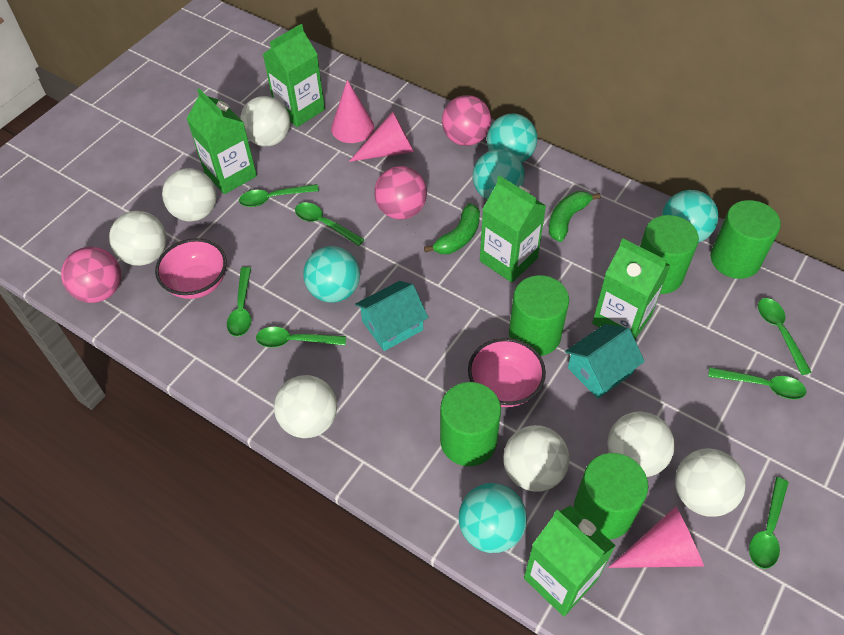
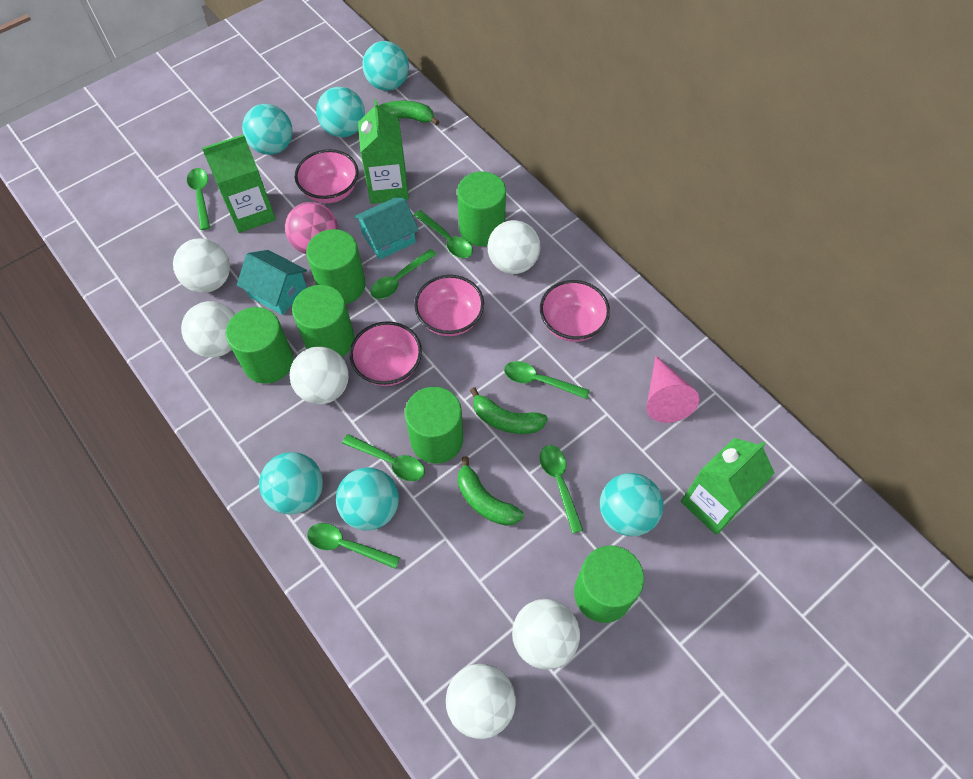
green banana: [424,203,480,254] [549,191,601,242] = 2 -> [378,100,440,125] [458,456,524,526] [470,387,548,434] = 3
green carton: [187,88,257,194] [263,24,325,127] [480,175,546,283] [524,505,616,616] [592,238,671,339] = 5 -> [202,134,276,233] [358,99,409,204] [681,438,775,535] = 3
green cylinder: [440,382,501,466] [509,275,569,356] [574,453,648,540] [640,215,699,294] [710,200,781,279] = 5 -> [226,307,294,384] [292,285,355,357] [306,229,366,304] [405,387,463,464] [457,171,506,246] [574,545,644,623] = 6
pink ball: [61,247,121,303] [374,166,427,219] [442,95,491,146] = 3 -> [285,202,338,254] = 1
pink bowl: [155,238,227,299] [468,338,546,407] = 2 -> [295,149,358,203] [349,321,422,386] [414,275,484,336] [540,280,610,342] = 4
pink cone: [331,80,374,143] [349,112,414,162] [608,506,704,568] = 3 -> [646,356,699,423] = 1
turquoise ball: [303,246,360,303] [458,483,527,553] [473,149,525,200] [487,113,537,163] [662,190,719,243] = 5 -> [242,104,293,155] [259,452,323,515] [316,87,365,137] [336,468,399,531] [362,41,409,91] [600,473,664,536] = 6
white ball: [109,211,167,266] [162,168,217,222] [240,96,290,146] [274,375,337,438] [503,425,569,491] [607,412,674,477] [675,449,746,517] = 7 -> [173,238,230,293] [181,301,235,357] [290,347,349,404] [446,664,516,739] [488,220,540,274] [512,599,580,670] = 6

